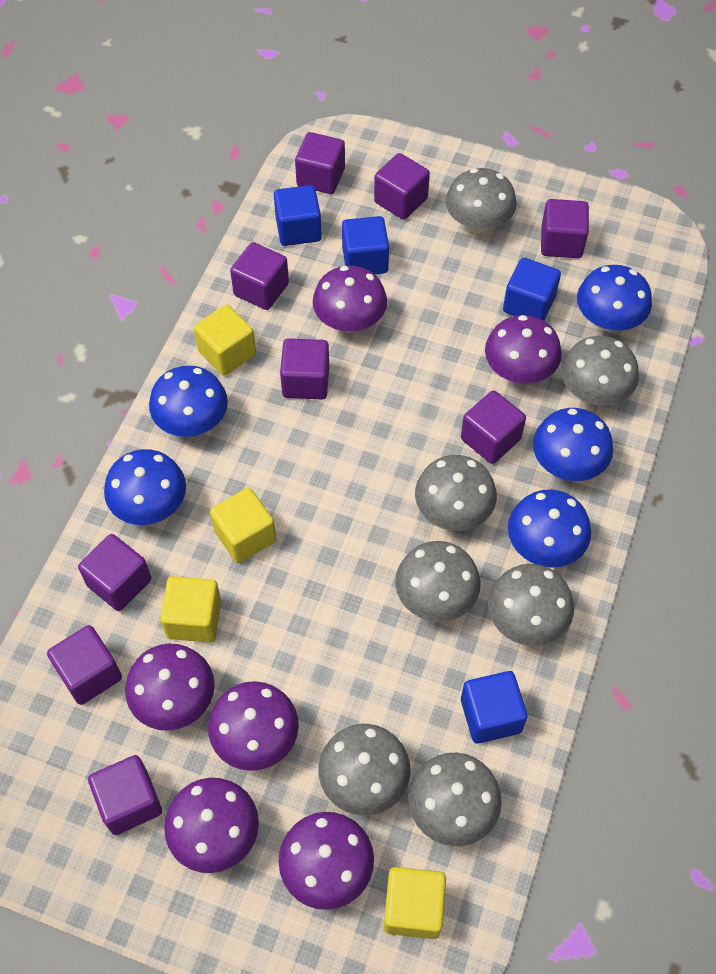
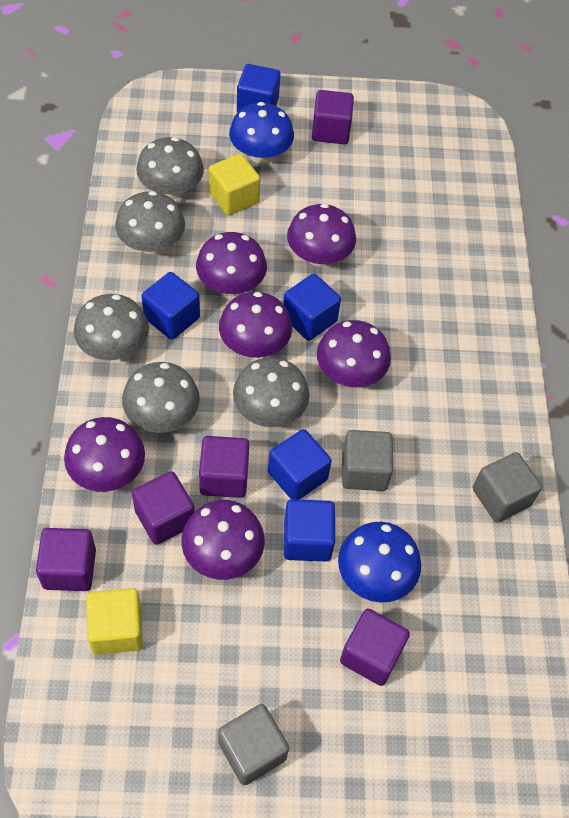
blue cube: [274,185,322,246] [342,216,389,274] [461,671,528,744] [503,258,561,321] = 4 -> [142,272,200,340] [237,64,281,113] [268,429,332,500] [283,274,341,341] [284,499,335,562] = 5
blue mushroom: [104,449,186,525] [149,366,228,437] [508,489,591,568] [533,408,613,481] [577,265,652,332] = 5 -> [229,102,294,164] [338,522,421,603] = 2
grey cube: none = 0 -> [218,704,289,785] [342,430,393,491] [473,452,542,523] = 3
grey mushroom: [319,724,410,816] [395,541,481,622] [408,753,502,846] [415,455,497,531] [445,168,517,233] [488,564,574,646] [561,336,639,405] = 7 -> [74,294,149,360] [115,191,185,255] [122,362,200,433] [136,137,204,199] [233,357,309,427] = 5
purple cube: [47,625,122,705] [78,534,151,611] [88,755,162,835] [230,242,289,310] [280,338,329,400] [295,132,345,194] [374,153,430,220] [461,390,526,464] [541,199,589,258] = 9 -> [36,528,96,591] [132,471,195,545] [199,436,249,498] [312,90,354,144] [340,609,410,686] = 5
yellow cube: [160,576,221,643] [194,305,256,376] [210,488,276,563] [384,867,446,939] = 4 -> [86,588,143,655] [209,154,260,216] = 2

